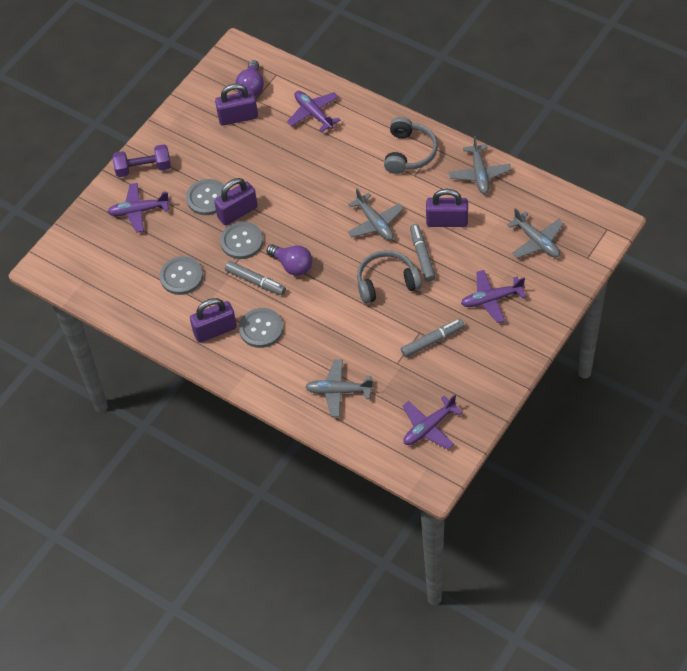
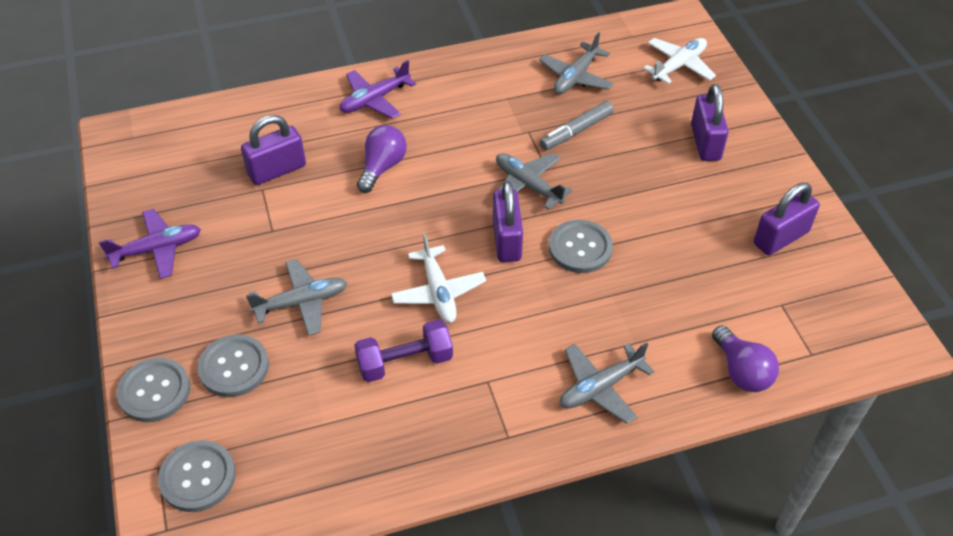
grey headphones: [357,250,422,304] [384,117,438,174] = 2 -> none = 0
grey marker: [225,261,286,295] [401,319,464,357] [410,224,436,282] = 3 -> [540,101,614,150] = 1
purple plane: [107,183,170,233] [287,91,340,132] [403,395,463,449] [461,270,526,323] = 4 -> [99,209,201,279] [340,60,416,119] = 2
white plane: none = 0 -> [391,234,486,323] [643,38,716,84] = 2

